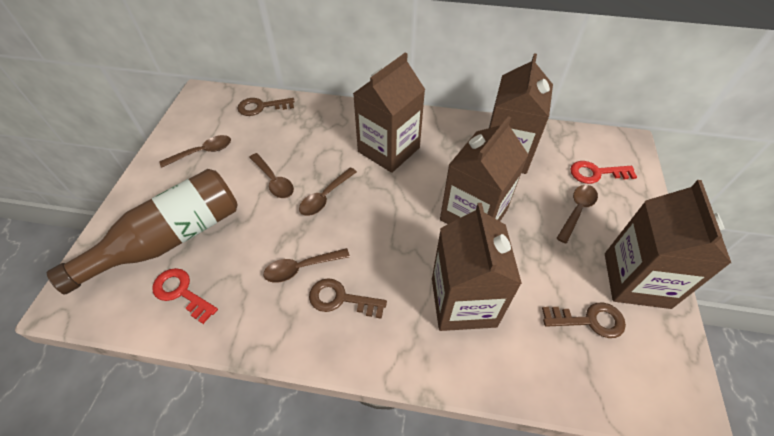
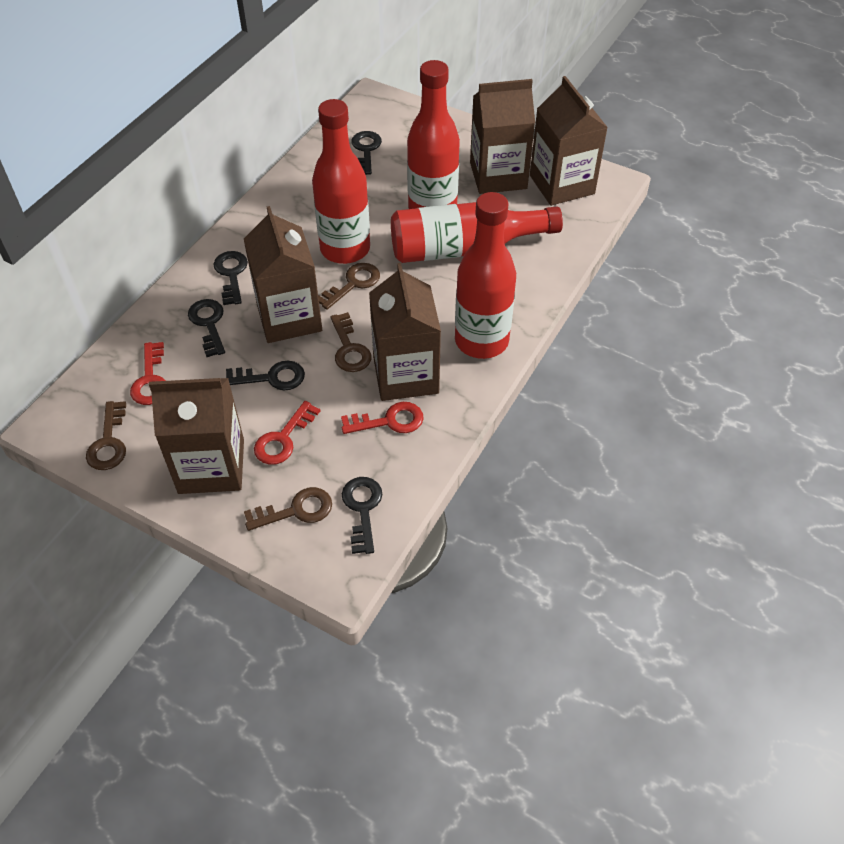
black key: none = 0 -> [188,299,225,357] [213,251,248,305] [226,361,305,390] [342,477,383,554] [351,131,382,175] = 5
brown bottle: [47,169,238,294] = 1 -> none = 0
brown key: [237,98,295,116] [309,278,387,319] [542,302,626,338] = 3 -> [86,401,126,470] [244,487,332,531] [318,263,380,310] [330,312,371,372] = 4
brown spoon: [159,135,231,168] [249,153,294,198] [264,248,350,283] [299,167,357,216] [556,185,598,244] = 5 -> none = 0
red bottle: none = 0 -> [312,99,370,264] [391,202,563,263] [407,60,460,209] [455,192,516,359] = 4
red key: [152,268,218,324] [570,161,637,184] = 2 -> [130,342,166,405] [254,401,320,465] [341,402,424,434] = 3

